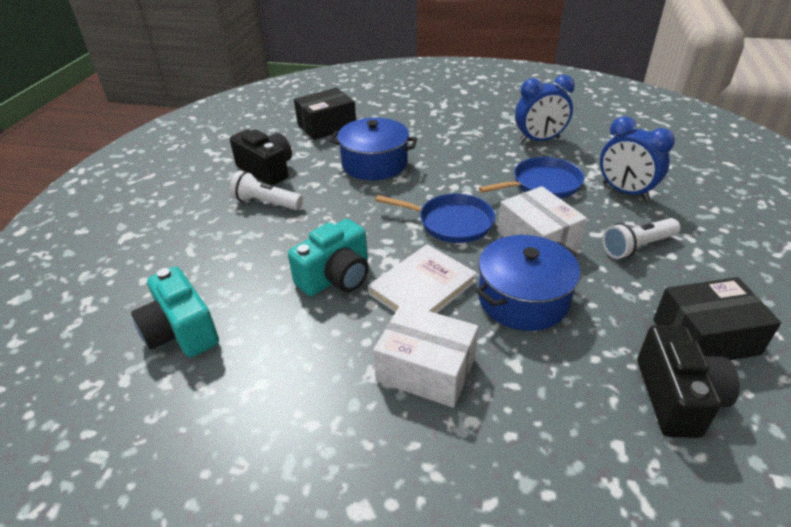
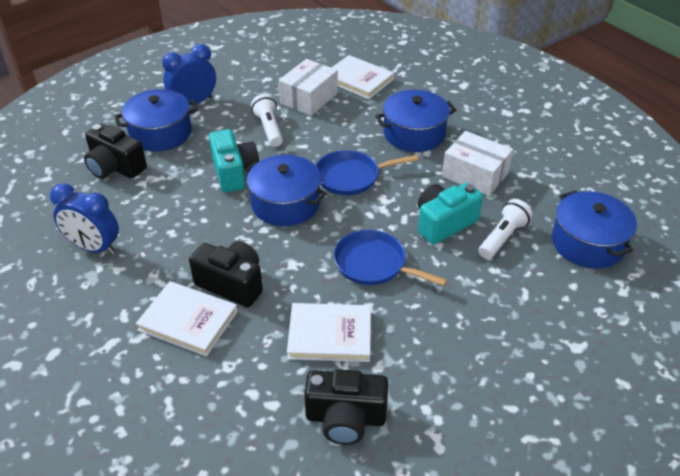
black box: [294,87,356,140] [653,277,781,360] = 2 -> none = 0
black camera: [230,129,292,186] [638,325,740,438] = 2 -> [84,124,147,179] [189,241,263,307] [304,369,388,445] = 3
blue pot: [329,118,418,180] [476,235,580,331] = 2 -> [115,89,198,151] [243,155,327,226] [375,90,457,152] [552,190,637,268] = 4
white book: [368,244,477,313] = 1 -> [136,281,238,356] [287,303,371,362] [331,55,394,99] = 3

